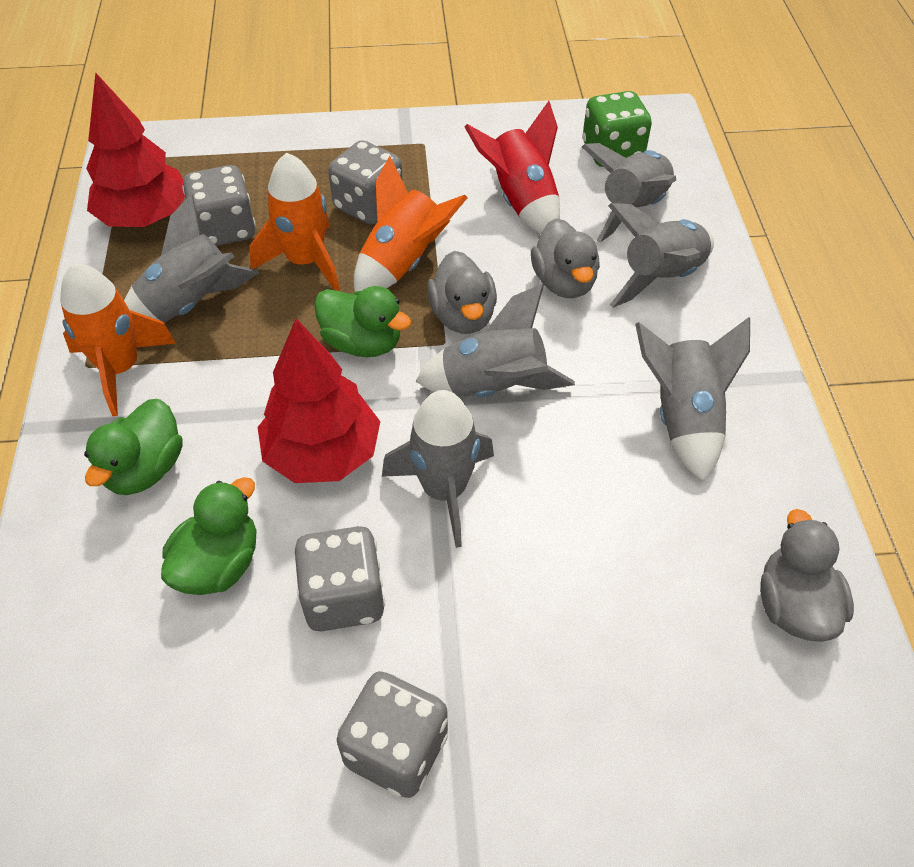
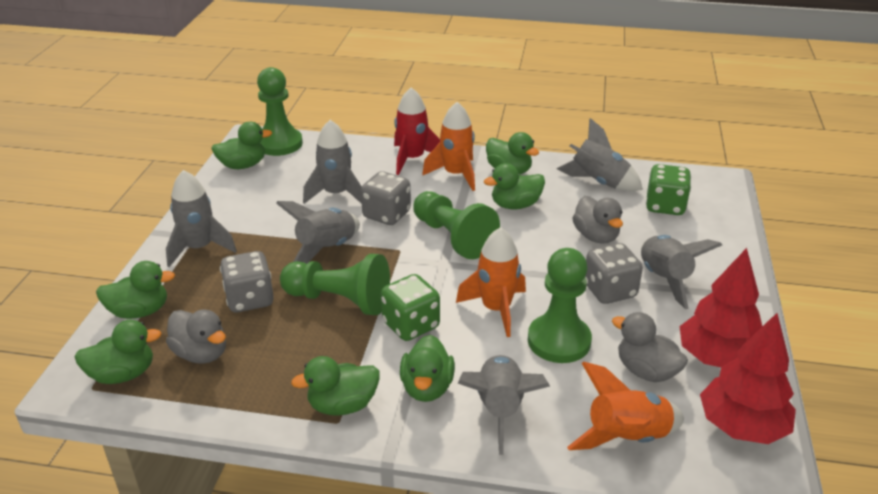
green dice: [582,91,652,167] = 1 -> [381,274,440,341] [646,164,691,215] = 2
green duck: [84,399,183,495] [161,477,257,595] [314,286,412,357] = 3 -> [75,320,162,384] [96,261,175,319] [211,122,272,169] [291,356,380,416] [400,335,455,402] [484,163,545,209] [486,132,539,174] = 7
green pawn: none = 0 -> [257,67,303,156] [280,254,390,315] [413,191,500,259] [528,248,592,363] = 4
grey dice: [182,165,256,246] [295,526,385,631] [328,140,403,224] [337,671,448,798] = 4 -> [220,251,274,312] [361,171,411,225] [585,243,643,304] = 3

